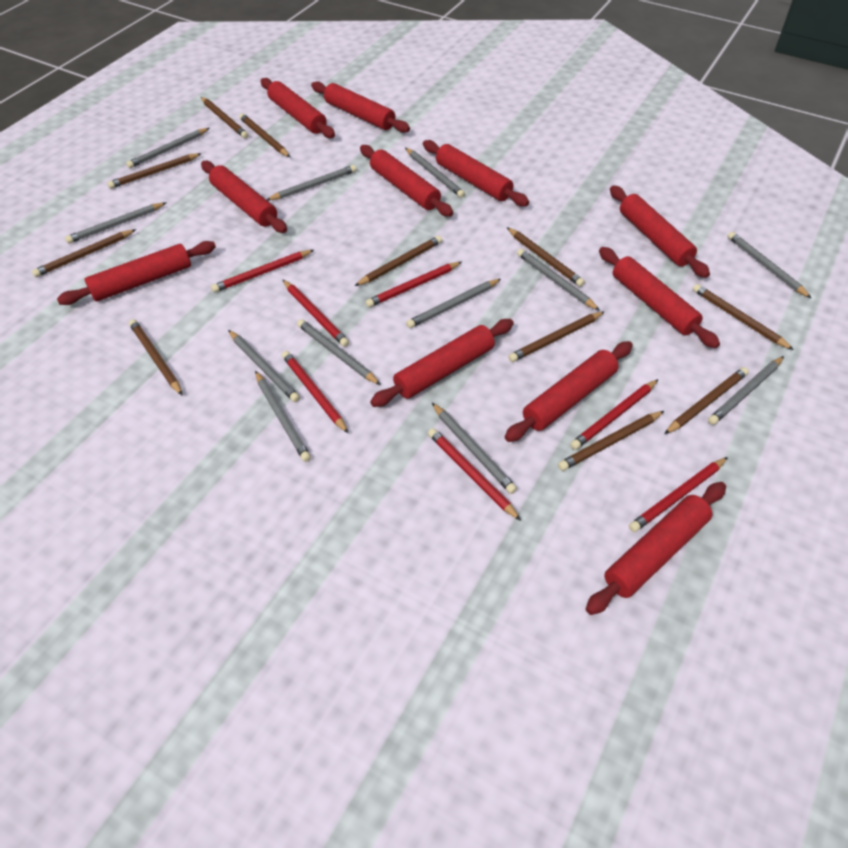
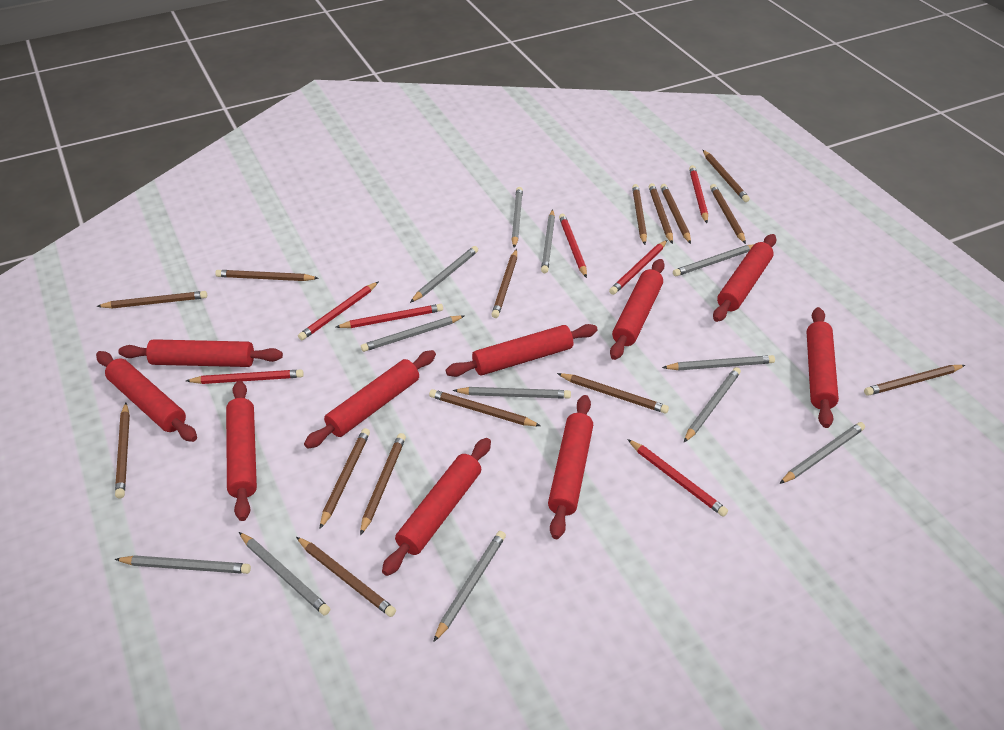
brown pencil: [32,229,136,277] [107,153,202,189] [129,319,183,396] [201,97,248,138] [239,113,290,157] [355,236,442,286] [507,227,585,287] [508,311,605,362] [558,411,664,471] [664,367,749,434] [693,284,794,350] = 11 -> [96,291,207,308] [115,403,130,498] [215,270,318,281] [296,537,396,617] [320,428,370,529] [360,433,406,535] [429,389,541,426] [491,249,517,318] [557,373,669,413] [632,184,647,245] [648,183,673,244] [660,184,691,244] [703,150,750,202] [710,184,746,244] [864,365,965,396] = 15
red rolling pin: [57,241,216,305] [201,161,287,233] [261,78,335,138] [311,81,410,133] [360,145,453,217] [370,319,514,407] [423,140,529,207] [505,341,633,442] [586,482,726,615] [599,247,720,348] [610,186,710,278] = 11 -> [96,351,197,442] [118,339,283,367] [226,381,257,521] [304,350,436,449] [382,438,491,576] [446,324,598,377] [548,395,593,539] [610,259,665,360] [713,234,777,322] [807,307,839,428] = 10

